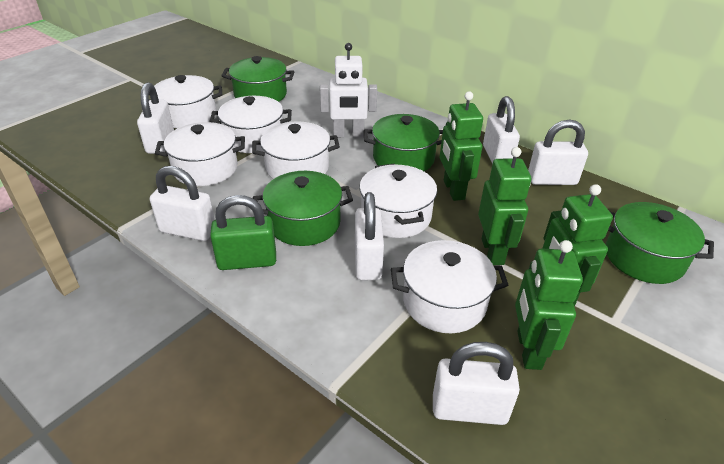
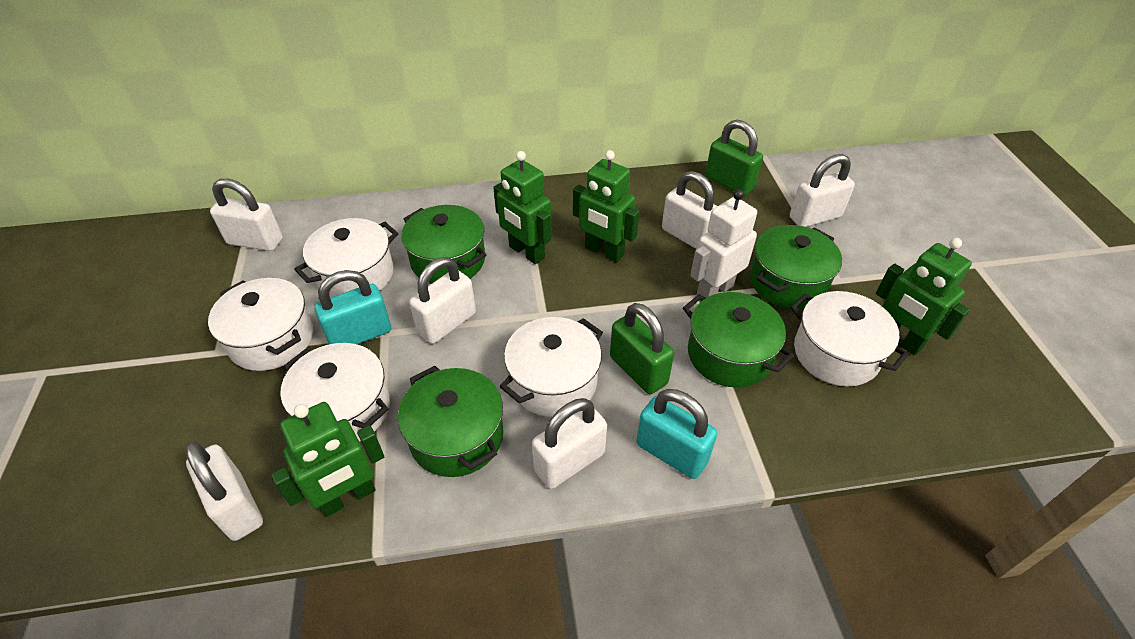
green padlock: [210,195,276,270] = 1 -> [610,303,674,394] [705,120,763,196] = 2
turquoise padlock: none = 0 -> [314,270,391,344] [637,389,717,479] = 2
white pot: [149,75,222,128] [155,122,245,186] [210,96,292,153] [252,122,340,179] [359,164,437,238] [391,240,509,333] = 6 -> [208,278,313,371] [280,343,390,442] [294,218,398,297] [500,317,603,417] [790,291,909,387] = 5

